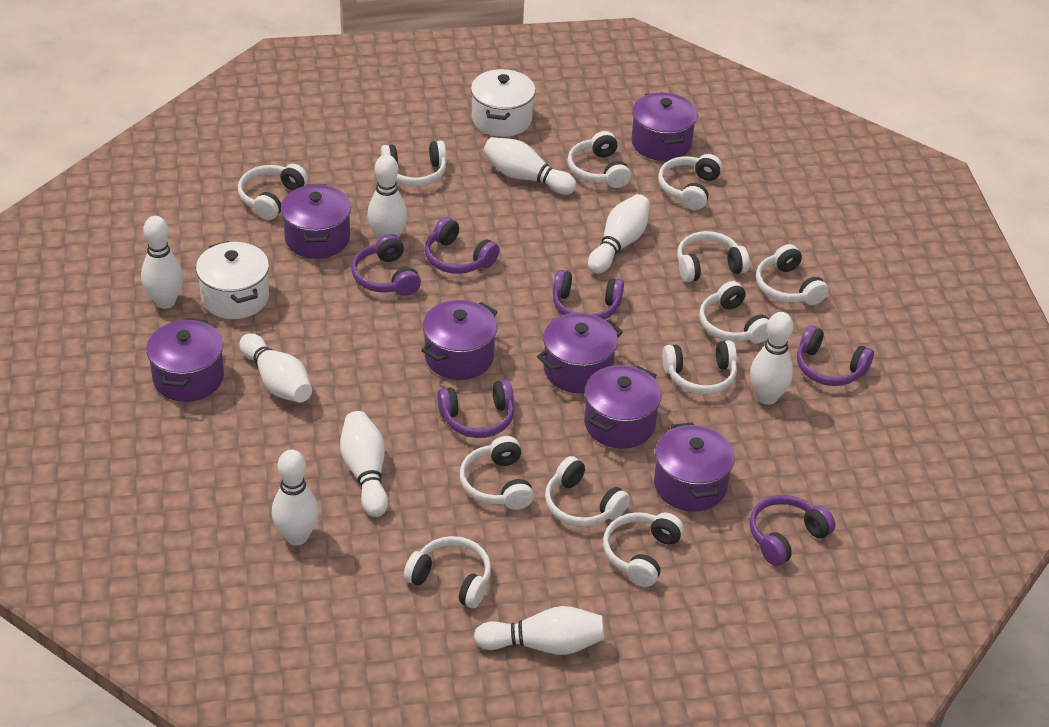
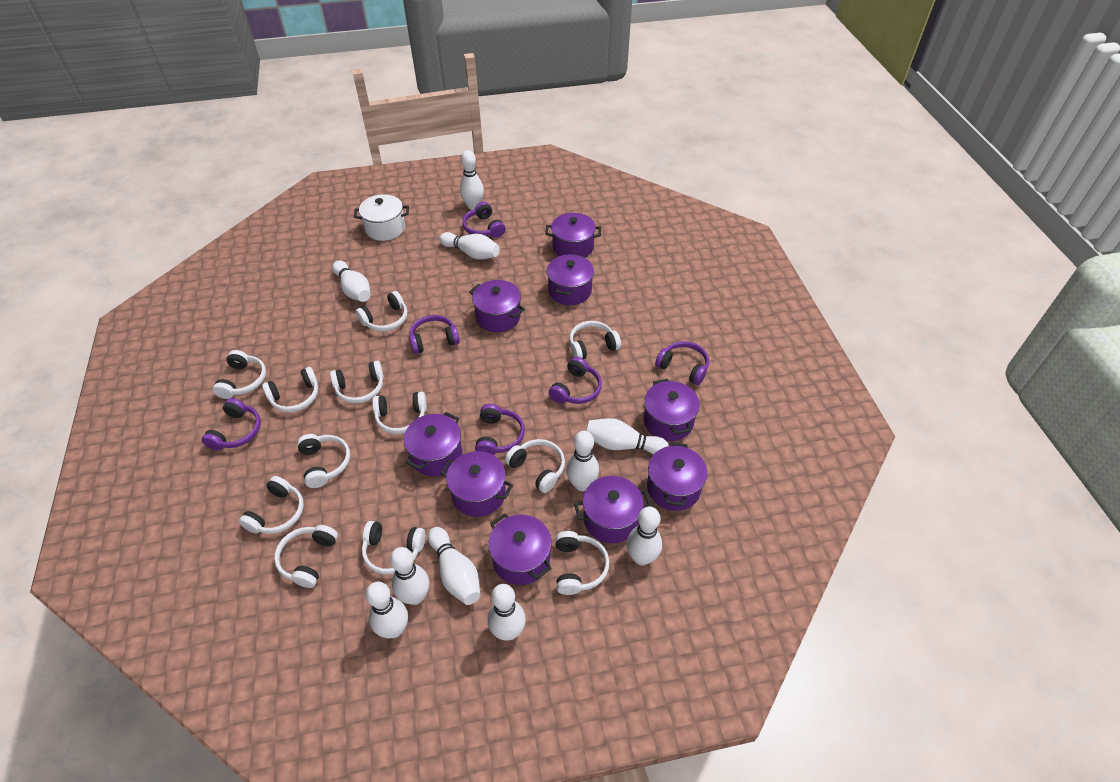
purple pot: [146,318,224,402] [281,184,351,259] [421,300,497,380] [537,313,623,393] [584,365,661,449] [631,92,697,161] [654,422,735,512] = 7 -> [404,412,462,476] [440,451,513,517] [469,280,525,332] [488,513,552,585] [545,213,601,258] [547,254,594,305] [574,476,652,543] [643,379,700,441] [647,442,707,511] = 9
white bowling pin: [141,216,183,309] [239,333,312,403] [272,449,319,546] [340,411,388,517] [368,155,407,239] [474,606,604,655] [483,137,577,195] [588,194,650,274] [750,312,793,405] = 9 -> [332,260,370,302] [366,582,408,638] [390,547,429,605] [428,527,480,605] [439,232,500,260] [460,150,484,210] [488,584,526,641] [566,431,599,491] [586,418,669,454] [626,507,662,566] = 10
white pot: [196,241,269,319] [471,69,535,137] = 2 -> [354,194,409,241] = 1

